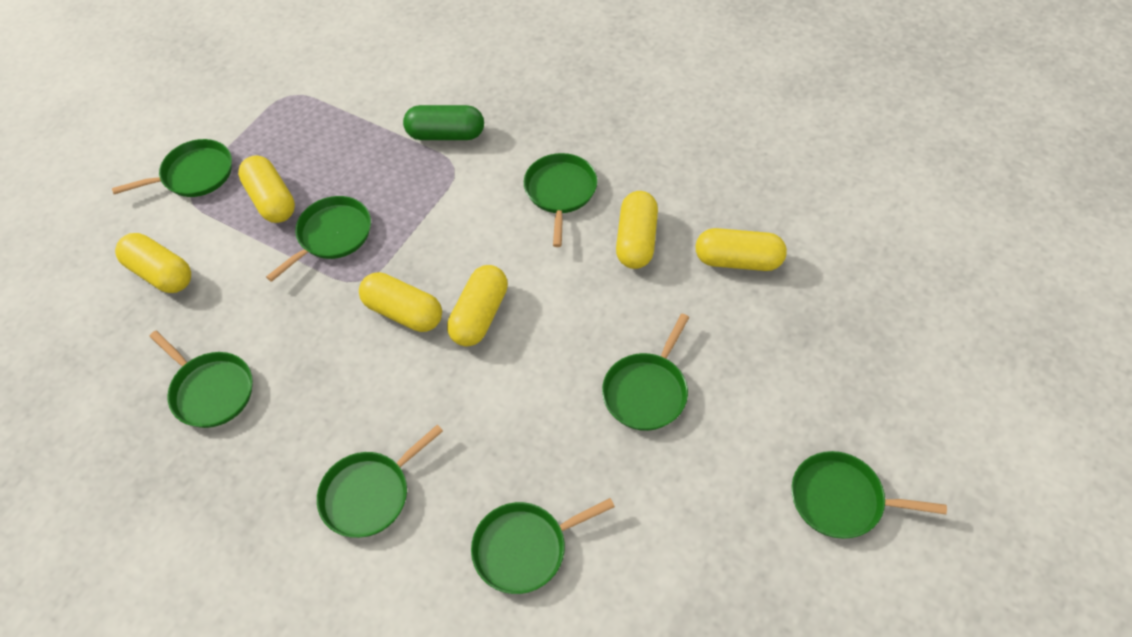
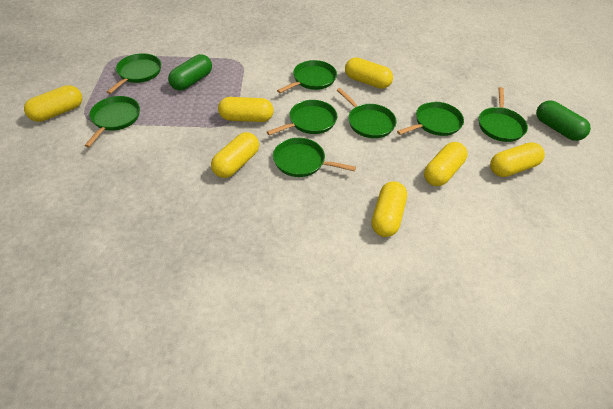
green capsule: [403,105,484,140] = 1 -> [168,54,212,90] [536,100,591,141] = 2
yellow capsule: [115,233,191,293] [238,155,295,223] [359,272,442,332] [447,265,508,347] [616,191,658,269] [695,228,787,271] = 6 -> [24,85,82,122] [211,132,259,178] [218,97,274,122] [345,58,393,89] [372,181,407,237] [424,142,467,186] [490,142,545,177] = 7

